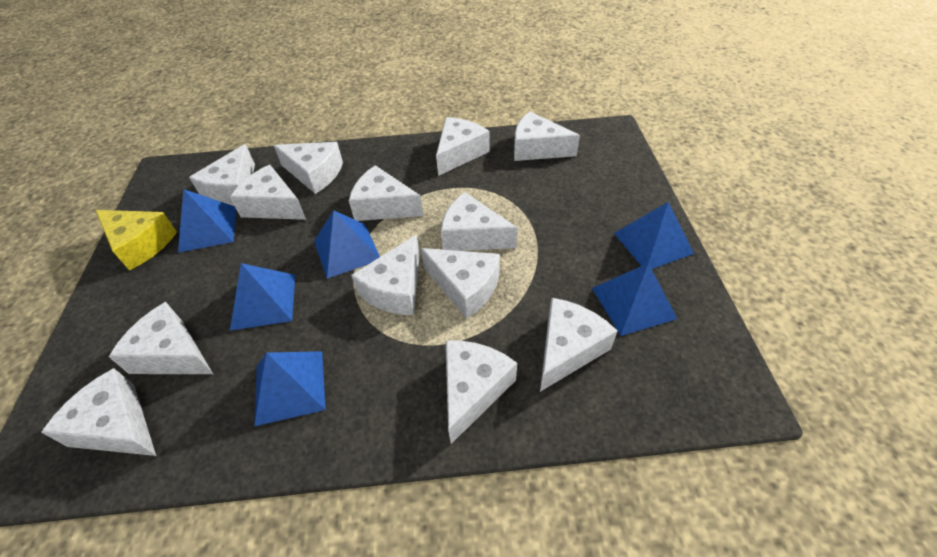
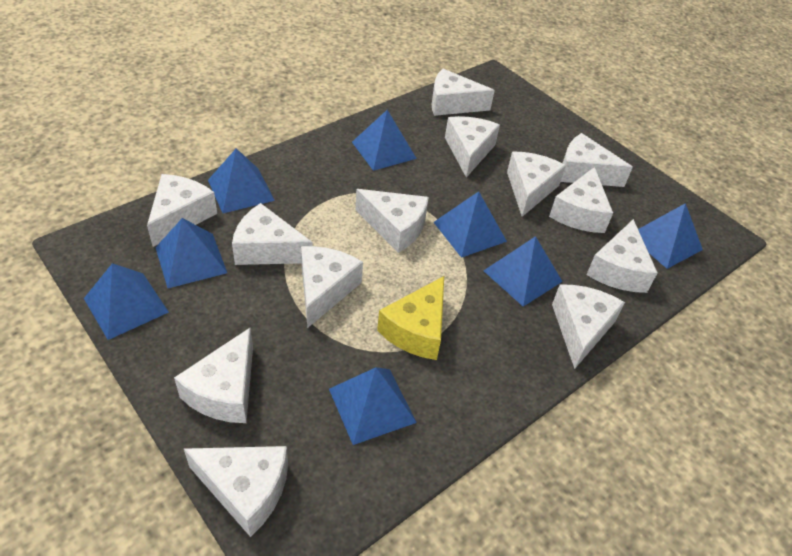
blue pyramid: [178,189,236,253] [230,263,295,331] [254,351,326,426] [314,210,380,279] [592,263,677,336] [614,202,694,269] = 6 -> [84,263,169,340] [155,218,227,288] [208,148,275,213] [329,367,417,445] [352,110,417,171] [434,191,507,258] [484,236,563,307] [638,203,703,269] = 8

